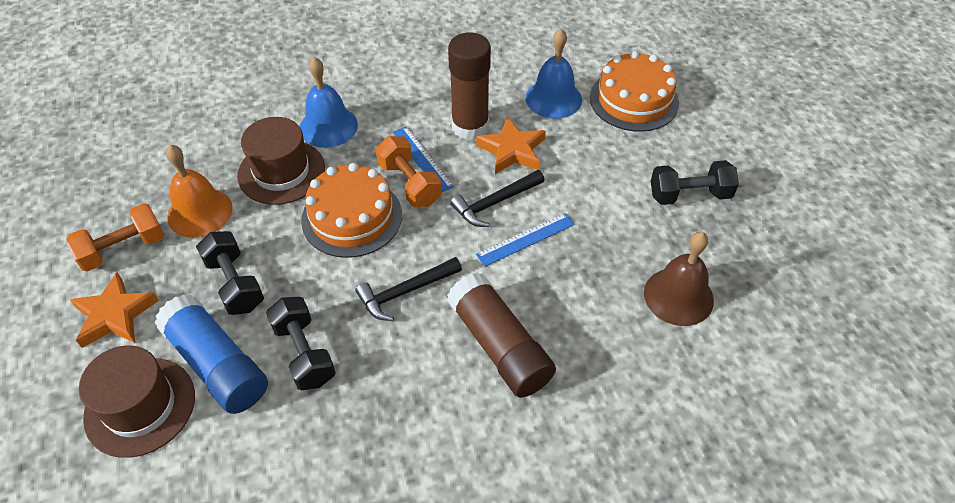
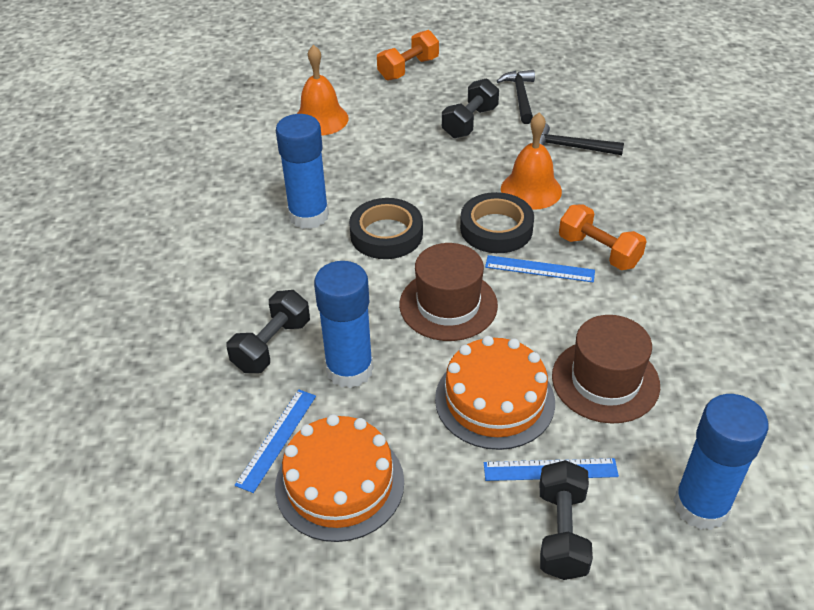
black tape: none = 0 -> [349,198,423,259] [460,192,534,253] = 2
blue bell: [300,57,358,148] [526,29,582,119] = 2 -> none = 0
blue glue stick: [155,294,268,414] = 1 -> [276,114,329,229] [314,261,374,388] [673,394,769,530] = 3
blue ruler: [393,126,454,192] [476,213,575,267] = 2 -> [235,390,316,493] [484,458,619,481] [485,255,595,282] = 3
brown bell: [644,232,714,326] = 1 -> none = 0
brown glue stick: [447,272,556,398] [448,33,491,140] = 2 -> none = 0
orange bell: [166,145,233,238] = 1 -> [297,45,349,136] [501,113,562,210] = 2
orange star: [70,272,159,348] [476,116,546,174] = 2 -> none = 0

